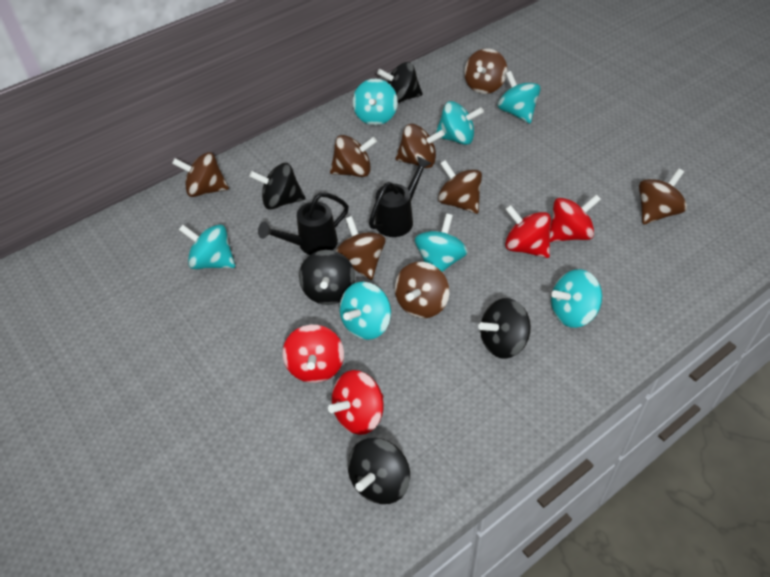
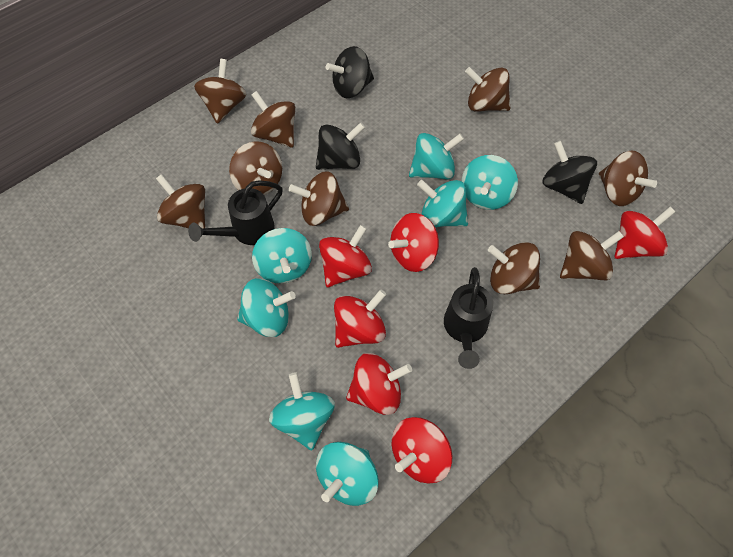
black spinning top: [249,163,305,210] [299,250,355,305] [348,438,410,504] [377,62,423,103] [478,298,531,359] = 5 -> [316,122,365,170] [326,46,374,98] [542,141,597,204] = 3
brown spinning top: [172,152,229,197] [330,135,377,177] [336,216,385,280] [395,124,445,168] [395,262,449,318] [438,160,482,214] [464,48,507,94] [639,168,687,224] = 8 -> [156,174,205,228] [194,59,246,124] [229,141,282,195] [251,91,295,148] [289,171,349,226] [465,67,510,112] [488,242,540,294] [560,231,624,280] [599,150,657,206] = 9
red spinning top: [283,325,344,383] [328,370,383,435] [505,205,551,258] [550,194,601,242] = 4 -> [319,225,372,287] [334,289,386,348] [346,353,412,415] [388,213,439,272] [392,417,452,483] [615,207,675,259] = 6

